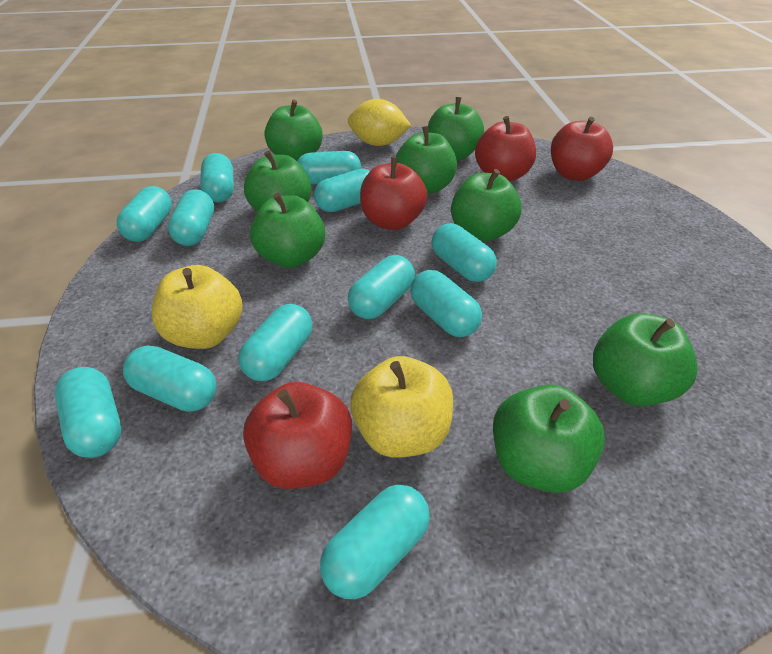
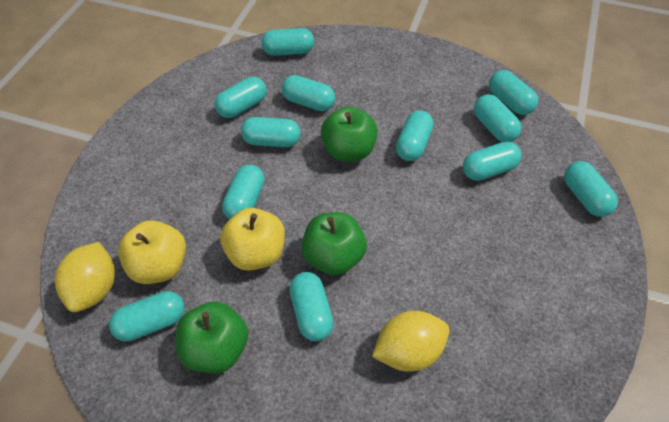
green apple: [244,150,312,212] [250,193,325,268] [265,100,323,161] [396,126,457,194] [428,97,484,161] [451,169,522,242] [493,384,605,493] [593,313,698,406] = 8 -> [176,301,248,373] [302,212,367,275] [321,106,378,161] = 3
red apple: [243,382,352,489] [360,157,427,230] [475,116,536,181] [551,117,613,181] = 4 -> none = 0
yellow lemon: [348,99,411,146] = 1 -> [55,242,115,312] [372,311,450,372] = 2

